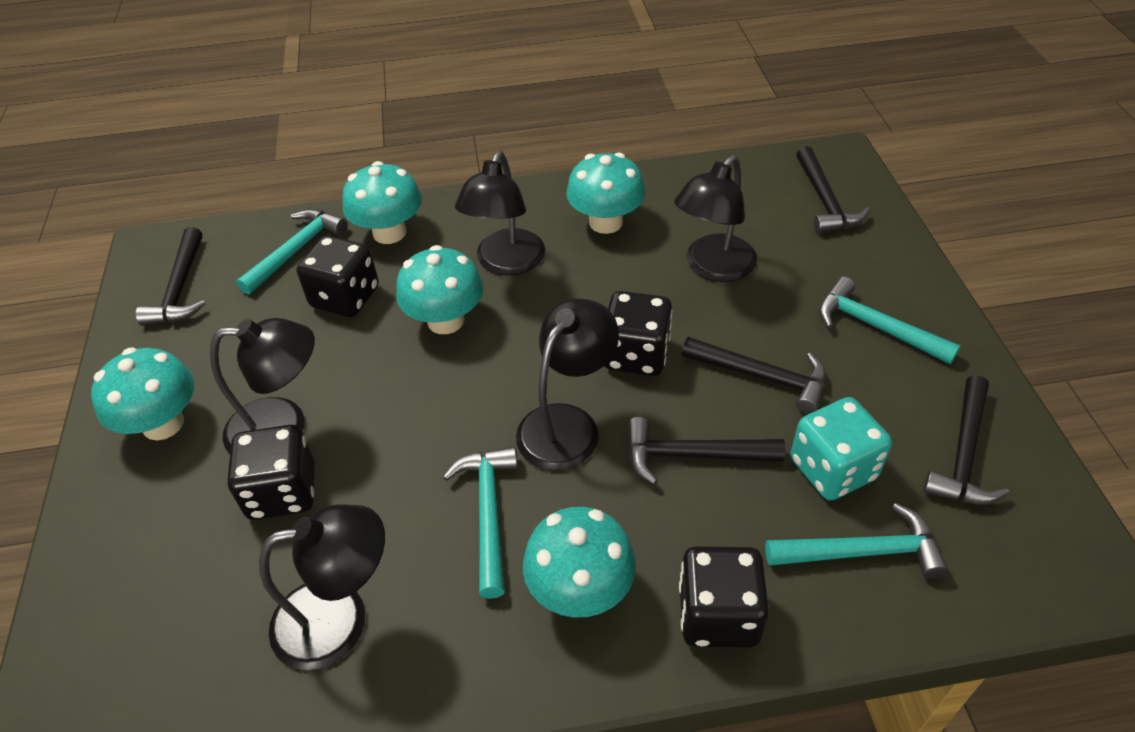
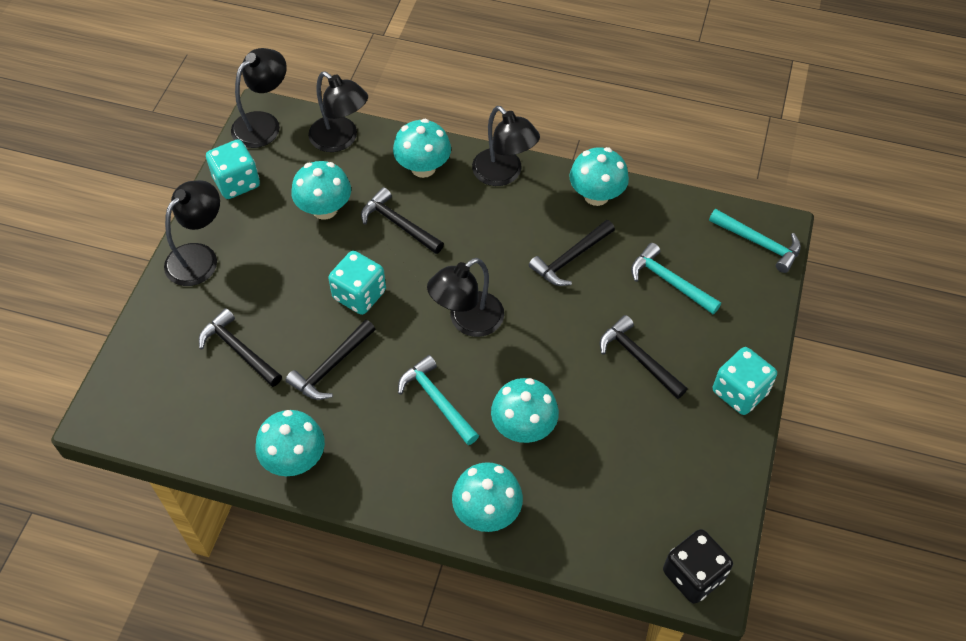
black dice: [227,425,315,520] [297,236,379,317] [604,291,673,376] [679,546,769,648] = 4 -> [663,529,733,604] = 1
turquoise dice: [790,397,892,501] = 1 -> [206,140,260,199] [328,251,386,315] [713,347,777,415] = 3
turquoise hammer: [236,209,348,295] [443,447,518,599] [765,503,948,579] [819,276,961,364] = 4 -> [398,355,479,445] [631,243,721,314] [709,209,801,273] = 3
turquoise mushroom: [91,347,194,441] [342,161,422,244] [396,245,483,334] [523,507,636,618] [566,152,646,234] = 5 -> [256,410,325,476] [291,161,351,220] [393,119,451,178] [452,462,523,532] [491,378,559,443] [569,147,629,206] = 6

